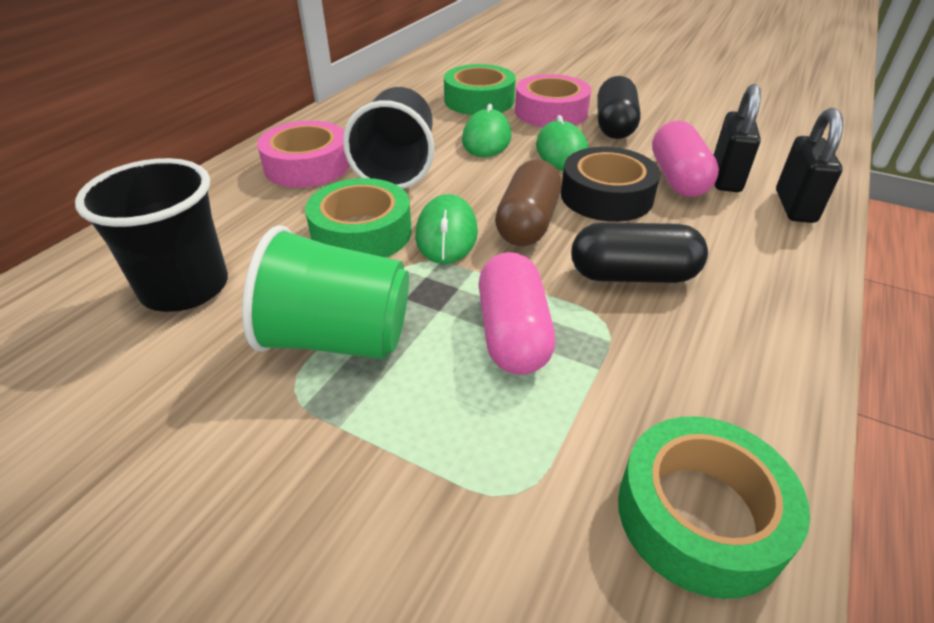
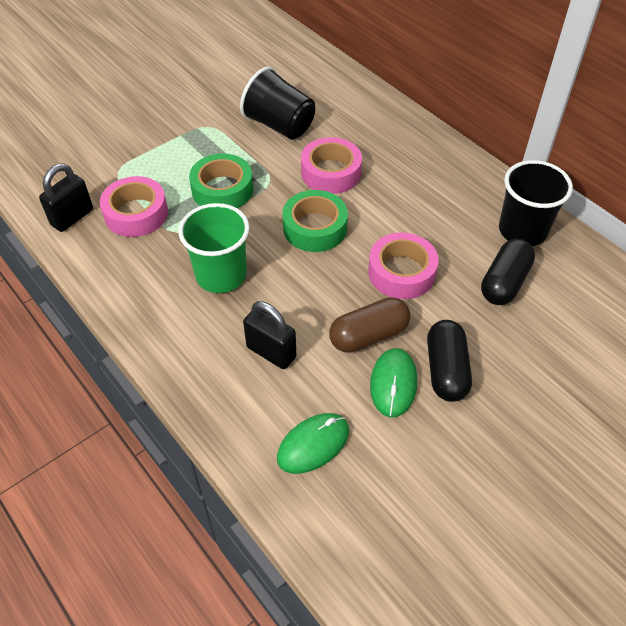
black tape: [561,147,660,222] = 1 -> none = 0
green mouse: [415,194,478,264] [462,104,511,157] [536,115,589,171] = 3 -> [277,413,349,474] [370,348,417,417] = 2
green tape: [305,178,412,258] [444,64,516,115] [618,416,810,599] = 3 -> [189,154,253,208] [282,190,348,252] = 2
pink capsule: [479,252,555,375] [652,120,719,197] = 2 -> none = 0
pink tape: [257,121,350,188] [515,74,591,127] = 2 -> [100,176,168,237] [301,137,362,194] [368,232,439,299] = 3

